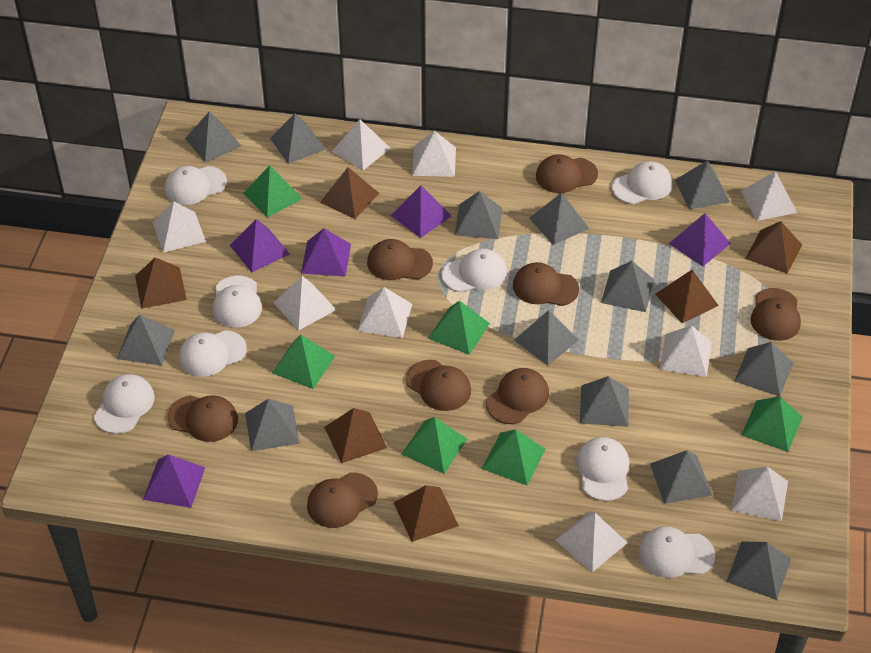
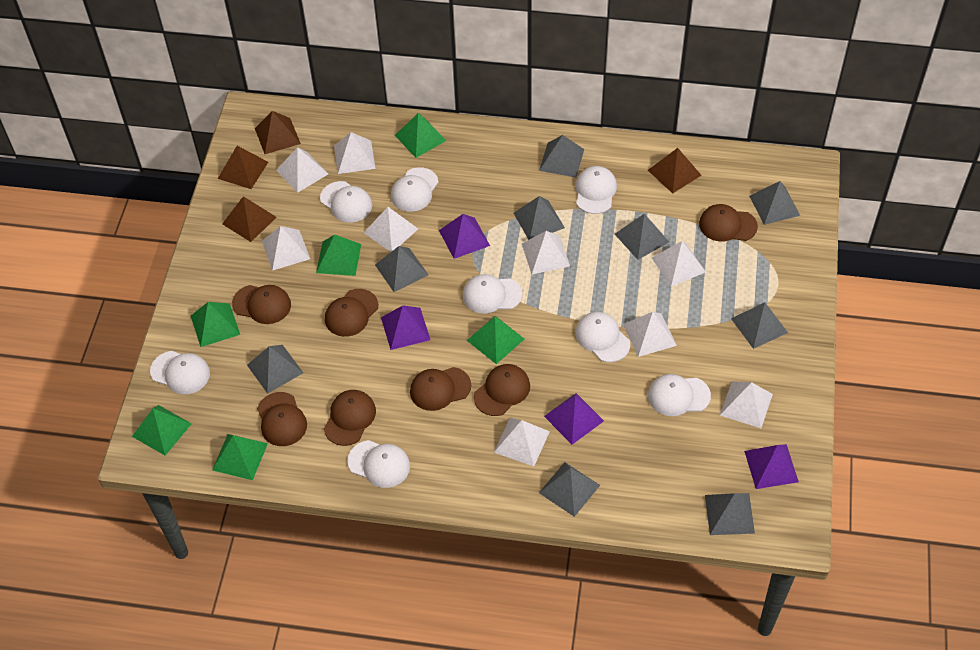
brown cap: [168,395,238,442] [307,472,378,528] [367,239,433,280] [406,360,471,411] [486,368,549,424] [513,262,579,306] [536,154,598,193] [751,288,801,341] = 8 -> [232,285,291,324] [257,392,307,446] [324,390,376,446] [325,289,378,337] [410,367,471,411] [474,364,530,416] [699,204,758,241] = 7
brown pyramid: [135,257,187,309] [320,167,379,219] [324,408,387,463] [393,485,459,542] [655,270,719,323] [745,221,802,274] = 6 -> [218,146,268,189] [222,196,277,242] [255,111,301,154] [648,148,701,194] = 4
grey pyramid: [117,315,175,366] [185,112,241,162] [245,398,300,451] [270,113,326,164] [455,191,502,239] [514,310,579,365] [529,193,589,245] [580,376,629,427] [601,261,654,312] [650,450,712,504] [675,160,730,209] [726,541,791,600] [734,342,793,396] = 13 -> [247,345,303,394] [375,246,428,292] [513,196,565,240] [539,135,584,177] [539,462,600,517] [615,214,669,260] [705,493,755,535] [731,302,788,349] [749,181,800,225] = 9
purple pyramid: [143,454,205,508] [230,219,290,272] [301,228,351,277] [390,185,452,238] [669,213,731,266] = 5 -> [381,306,430,350] [439,214,490,259] [544,393,604,445] [744,444,799,489] = 4

